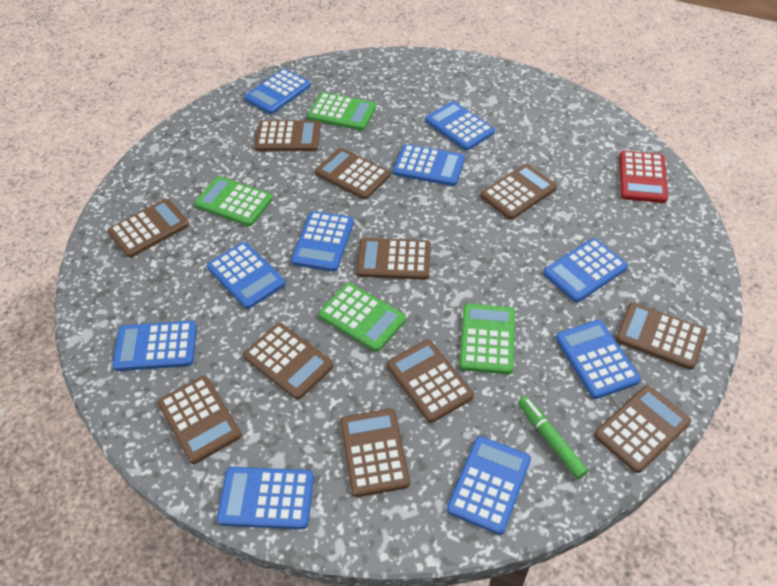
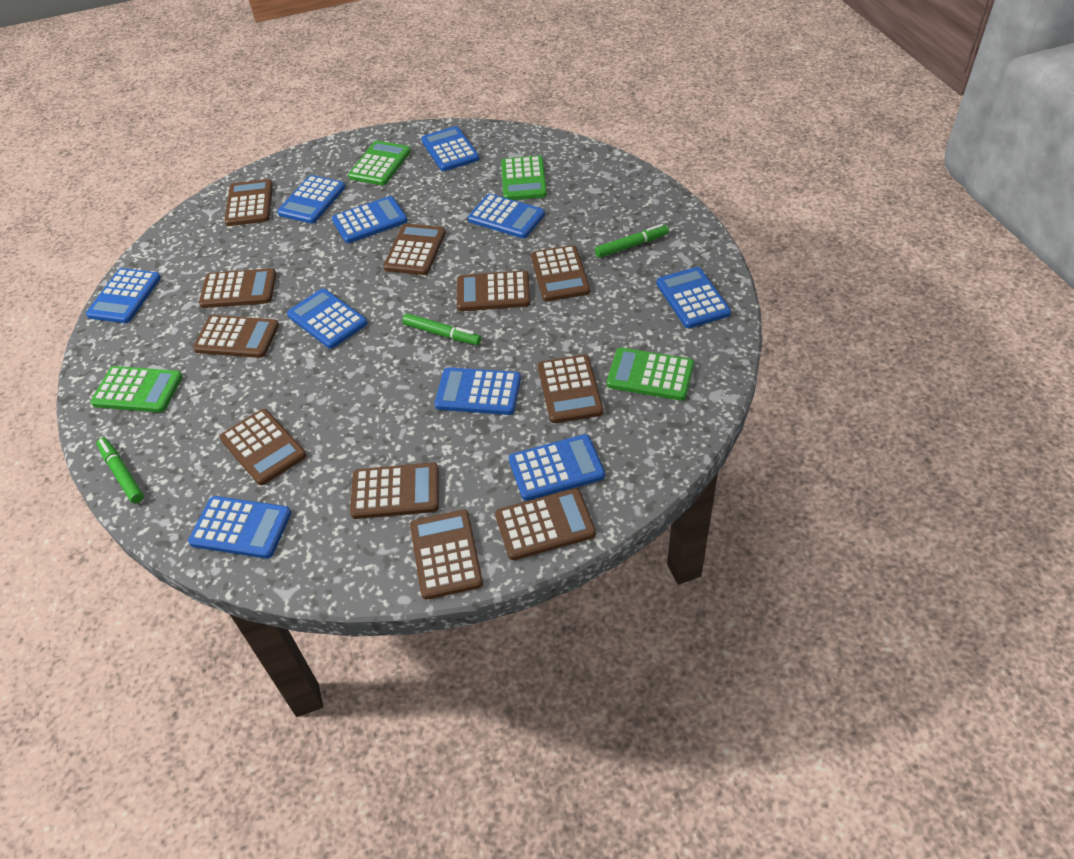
green marker: [518,396,588,479] = 1 -> [96,437,144,503] [402,313,481,345] [595,224,669,258] = 3
red calculator: [619,151,668,203] = 1 -> none = 0

